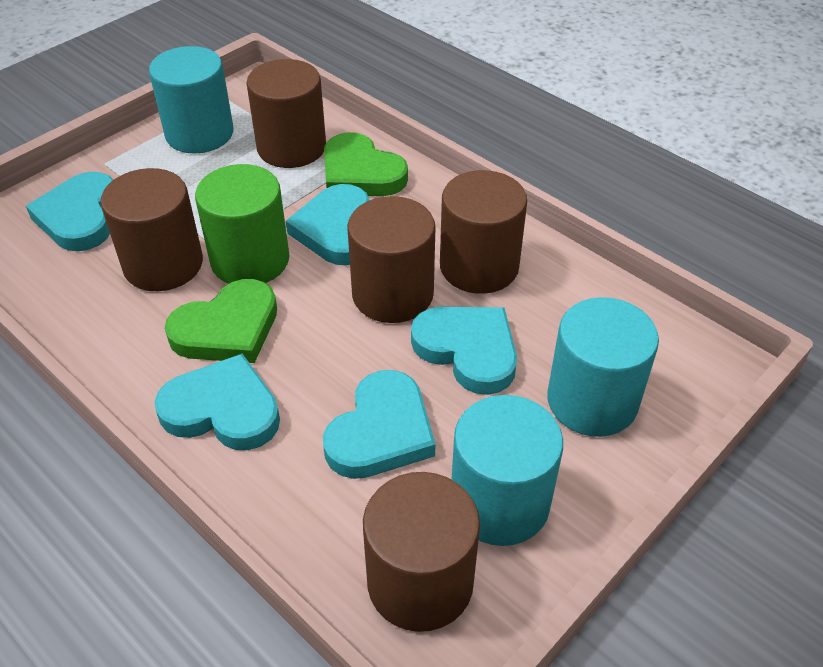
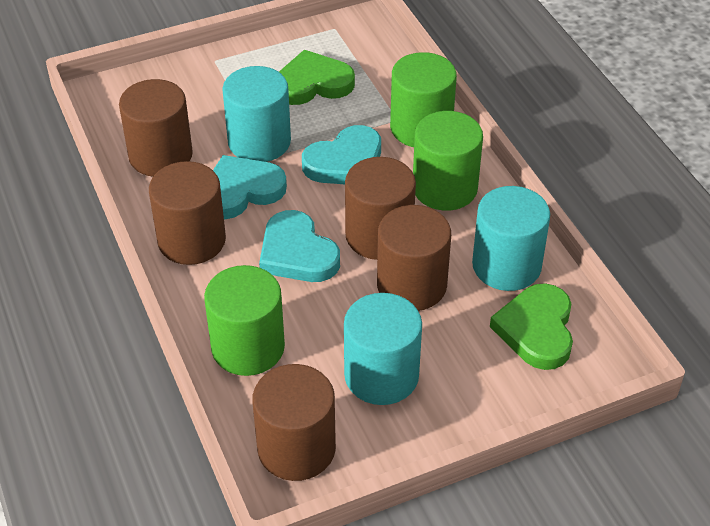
green cylinder: [195,164,290,284] = 1 -> [204,265,285,376] [390,52,457,147] [413,111,483,211] = 3
turquoise heart: [26,172,113,251] [154,354,280,450] [286,184,370,266] [323,370,436,479] [411,306,517,395] = 5 -> [213,155,287,219] [259,210,340,282] [302,125,381,184] = 3

